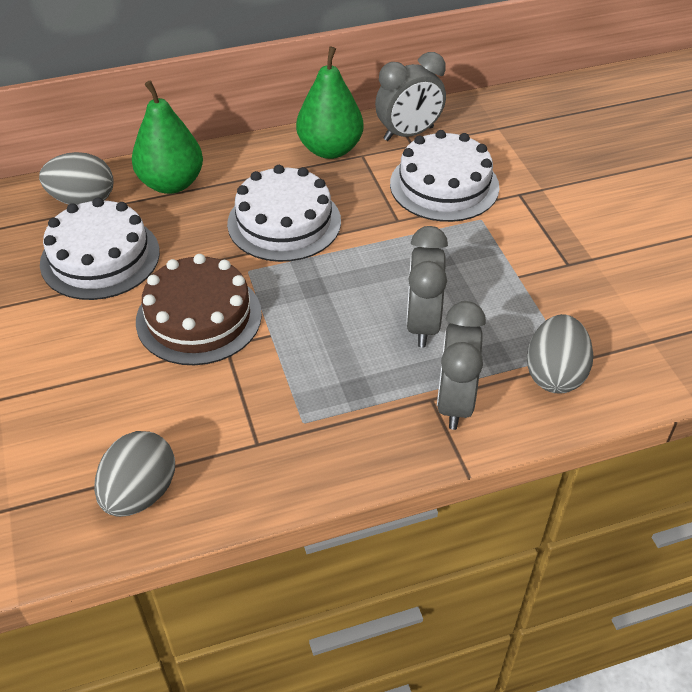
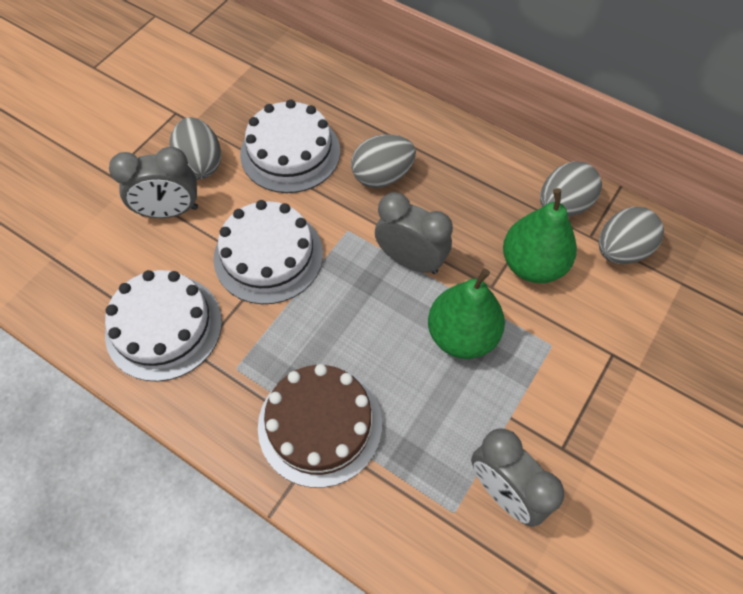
grey egg: [39,152,113,205] [94,431,175,517] [527,314,594,394] = 3 -> [169,117,221,179] [351,134,416,188] [540,162,602,217] [599,207,664,264] = 4

